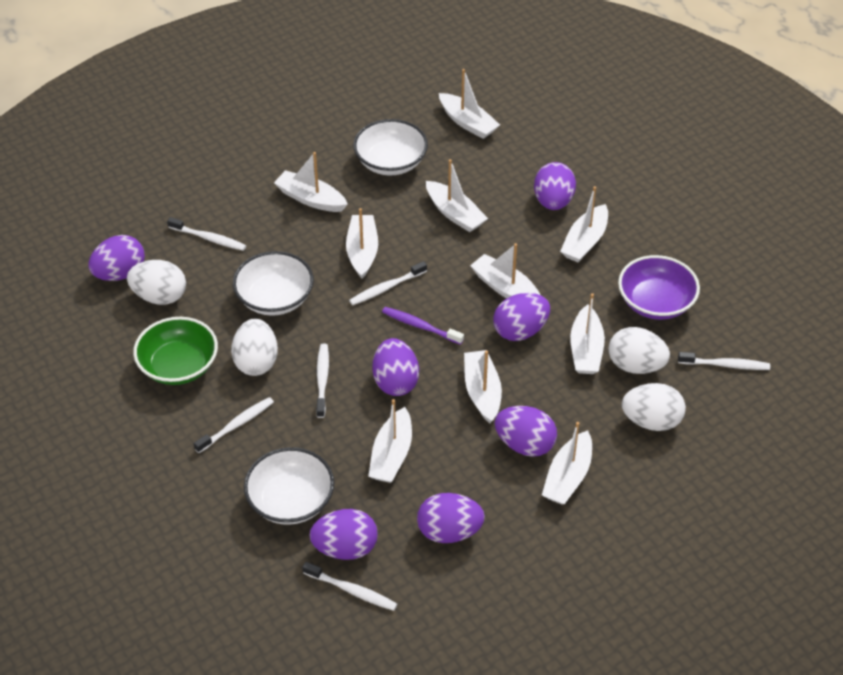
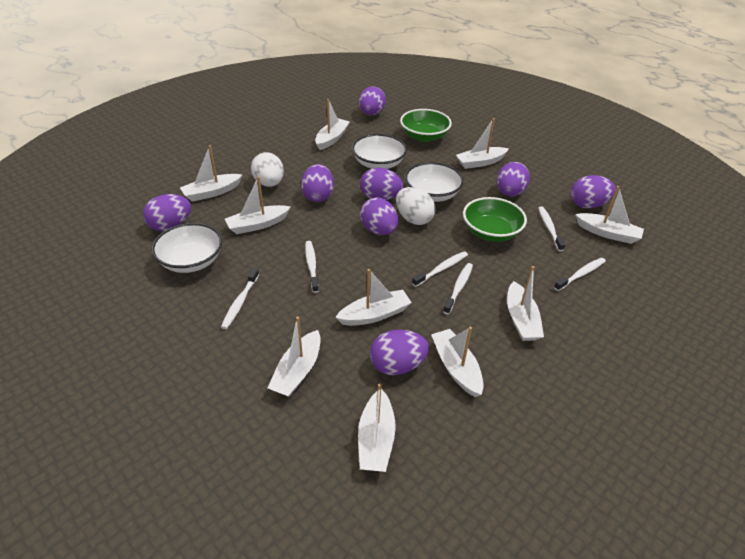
green bowl: [133,317,218,385] = 1 -> [400,109,452,142] [463,197,527,242] = 2
purple bowl: [618,255,700,320] = 1 -> none = 0
purple egg: [89,235,145,281] [309,509,378,560] [372,338,419,396] [417,493,485,543] [493,293,550,341] [495,406,557,457] [534,162,576,210] = 7 -> [143,194,191,231] [301,164,334,202] [359,86,386,115] [360,168,403,200] [360,197,398,235] [370,330,429,375] [497,162,530,196] [571,175,616,209] = 8
purple toothbrush: [382,307,464,345] = 1 -> none = 0
white egg: [127,260,186,305] [231,319,278,376] [609,327,670,374] [622,383,686,431] = 4 -> [251,152,284,187] [396,187,436,225] = 2

